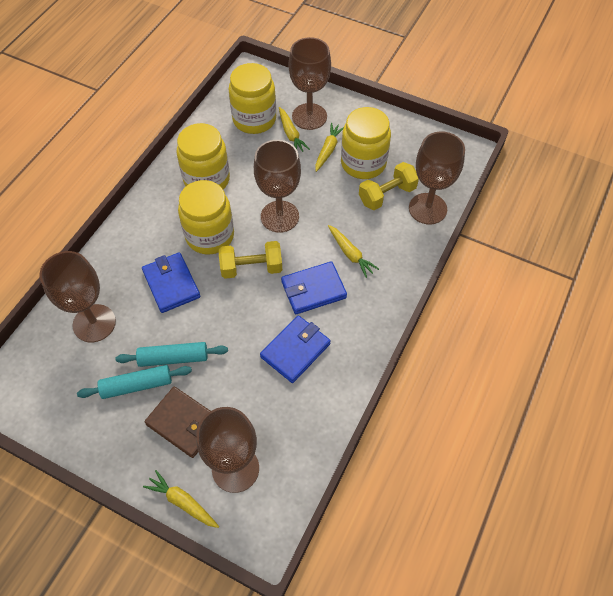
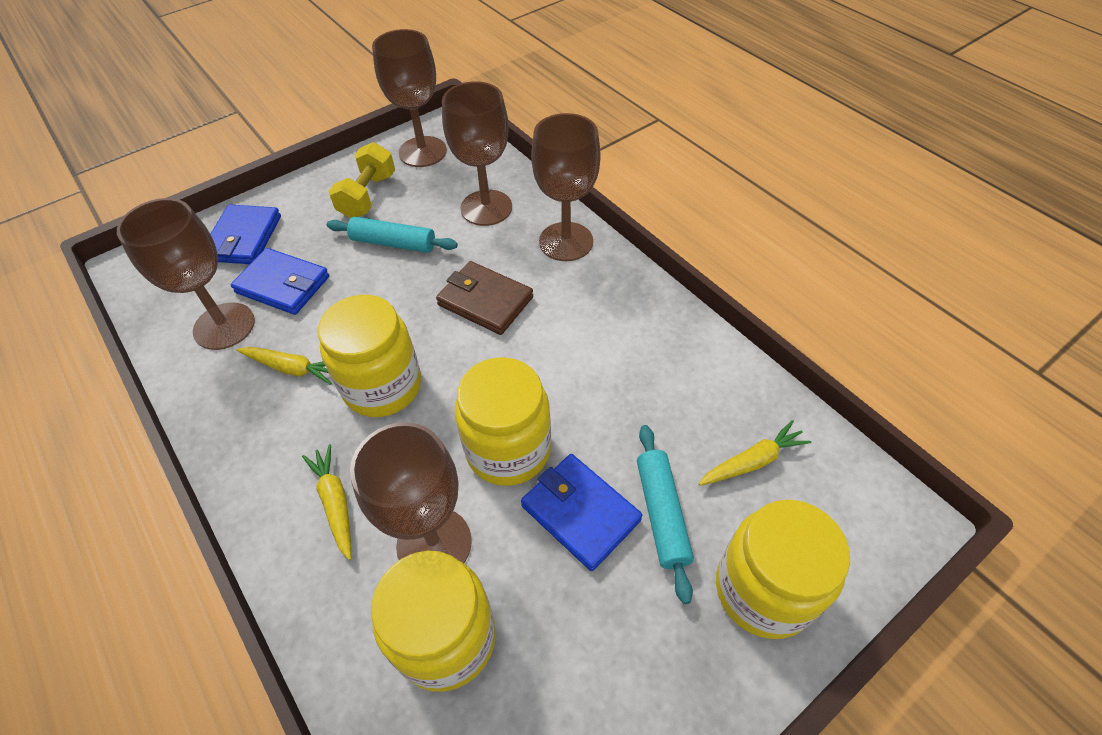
yellow carrot: [143,470,219,528] [279,107,310,152] [315,123,344,172] [328,225,379,278] = 4 -> [236,347,332,385] [302,444,351,560] [698,420,812,486] = 3
yellow dumbbell: [219,241,282,279] [359,162,419,210] = 2 -> [328,142,395,218] = 1

